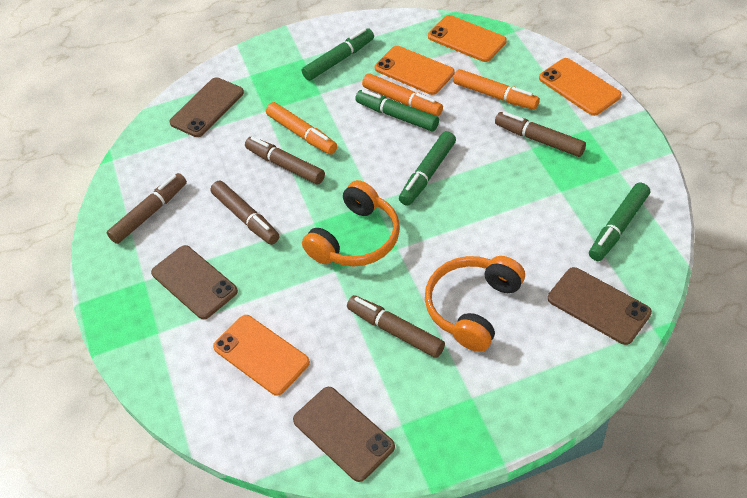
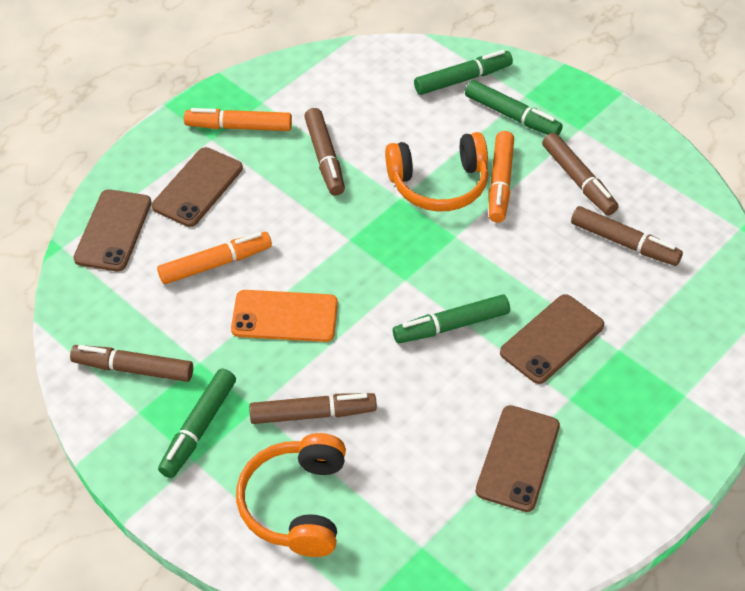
orange phone: [213,315,310,396] [375,46,455,95] [428,15,507,62] [539,58,621,116] = 4 -> [231,290,338,342] = 1

